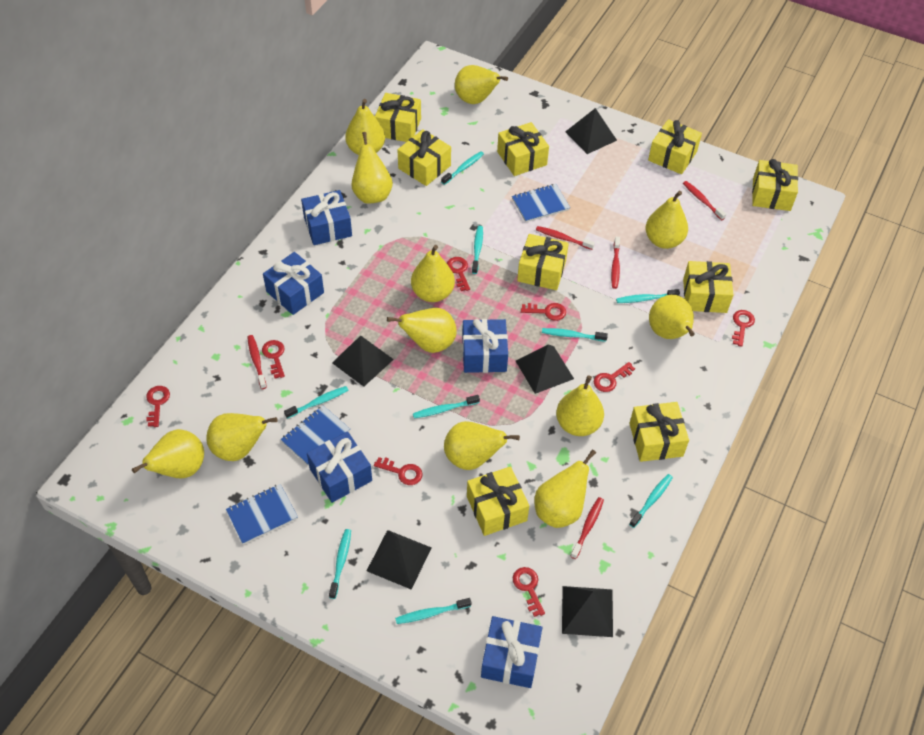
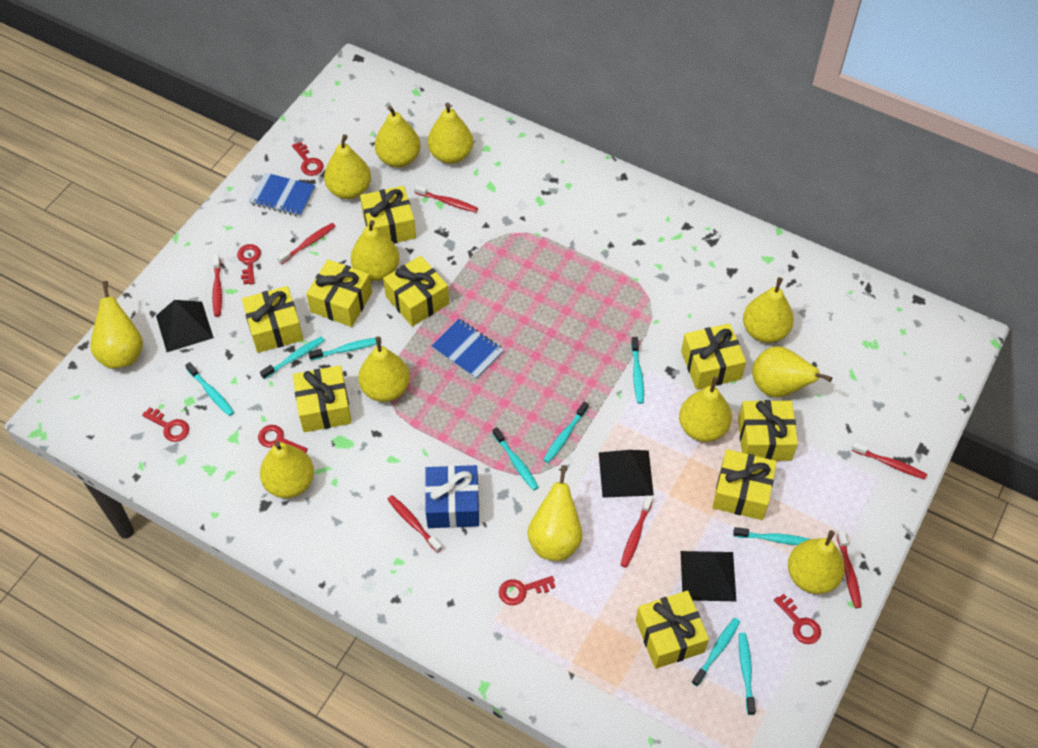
black pyramid: [332,336,394,387] [367,530,431,590] [516,344,574,394] [562,586,613,637] [565,108,617,154] = 5 -> [156,300,214,352] [599,450,654,498] [681,551,736,601] = 3
blue gift: [263,252,324,315] [301,190,352,245] [307,431,372,503] [462,319,508,373] [481,616,542,688] = 5 -> [425,465,479,528] = 1
blue notebook: [226,484,298,545] [281,405,350,466] [512,184,570,222] = 3 -> [249,173,316,217] [432,319,504,379] = 2
red key: [146,386,170,427] [262,340,285,379] [374,457,423,485] [447,257,470,291] [513,567,545,617] [521,303,566,321] [594,362,635,392] [732,310,755,347] = 8 -> [142,407,189,442] [237,244,261,284] [258,425,308,453] [292,142,324,176] [499,576,555,605] [774,594,821,644] = 6
red toothbrush: [247,335,267,389] [536,226,595,250] [570,497,604,559] [611,237,620,289] [683,181,726,220] = 5 -> [212,255,222,317] [277,223,336,265] [387,495,442,553] [414,185,478,213] [621,495,653,568] [837,530,862,608] [851,442,927,479] = 7

